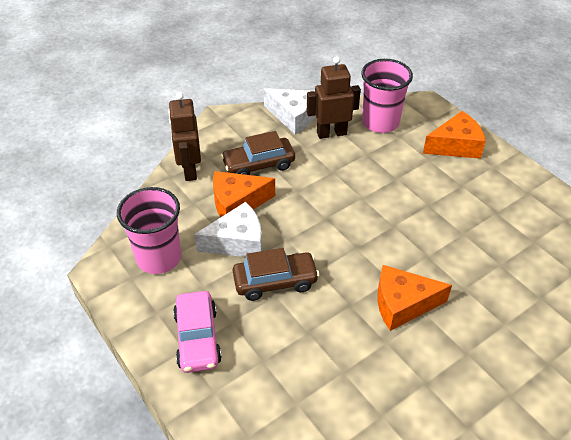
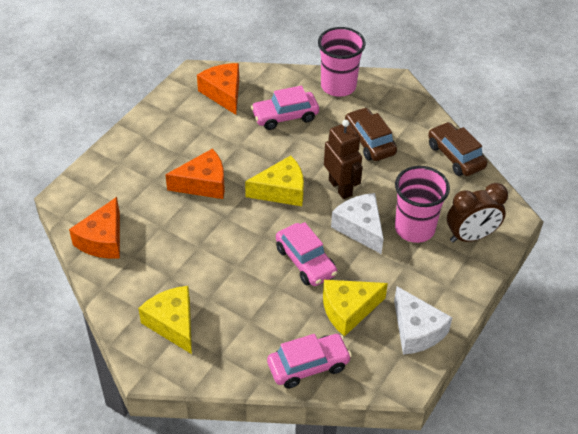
brown clock: none = 0 -> [447,183,508,243] = 1
brown robot: [168,92,201,181] [307,56,361,139] = 2 -> [324,120,363,199] = 1
pink car: [173,291,222,373] = 1 -> [251,86,319,130] [267,334,352,388] [276,222,337,286] = 3
yellow cheese: none = 0 -> [138,286,192,354] [245,156,304,206] [323,280,388,337] = 3

